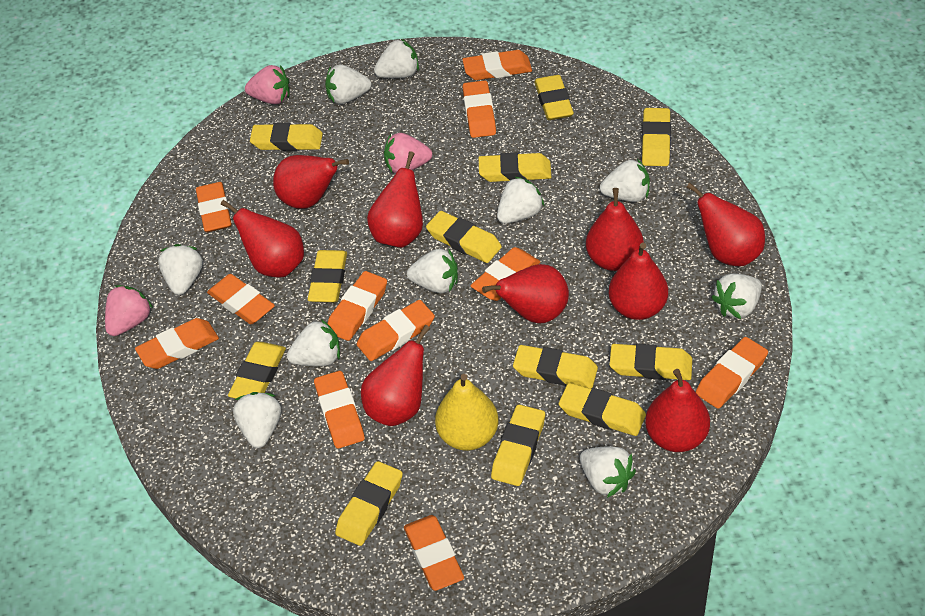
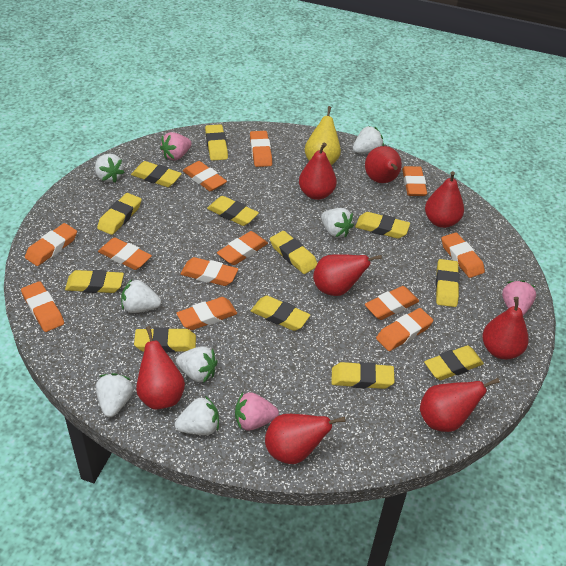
orange eraser: [135,318,219,369] [196,182,232,232] [207,274,275,324] [314,371,365,449] [328,271,387,341] [357,300,435,361] [404,515,464,591] [462,50,532,80] [463,80,496,138] [470,247,540,301] [696,337,768,409] = 11 -> [21,281,64,332] [25,223,77,266] [98,237,152,270] [176,297,237,330] [180,257,238,286] [183,161,227,191] [217,231,268,265] [250,131,272,167] [364,286,419,320] [376,308,433,351] [402,166,427,196] [441,232,485,278] = 12
red pear: [221,200,304,278] [273,155,349,209] [361,325,430,426] [367,151,423,248] [482,264,569,324] [586,188,644,271] [609,243,668,320] [645,369,710,452] [686,183,765,266] = 9 -> [136,326,185,410] [265,414,346,464] [299,143,337,200] [313,254,382,296] [365,146,402,183] [420,378,500,432] [425,171,464,228] [483,297,529,359] = 8
white strawberry: [158,244,203,295] [233,392,281,448] [287,319,340,366] [325,65,371,104] [374,39,419,78] [407,249,458,293] [497,176,544,224] [580,446,636,498] [600,159,650,202] [712,274,762,319] = 10 -> [95,154,125,183] [96,373,133,417] [121,279,161,313] [175,396,219,435] [176,346,218,383] [321,208,354,238] [353,126,384,153] = 7

